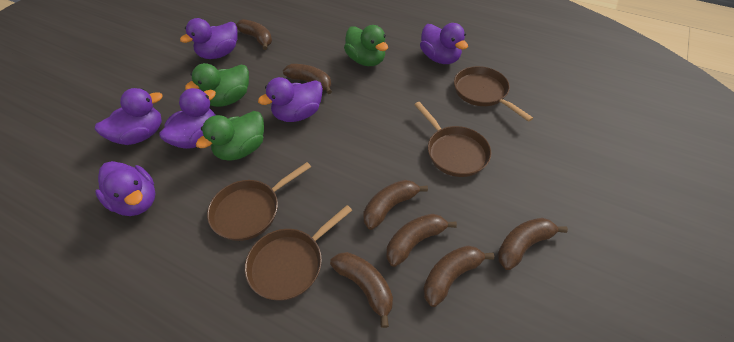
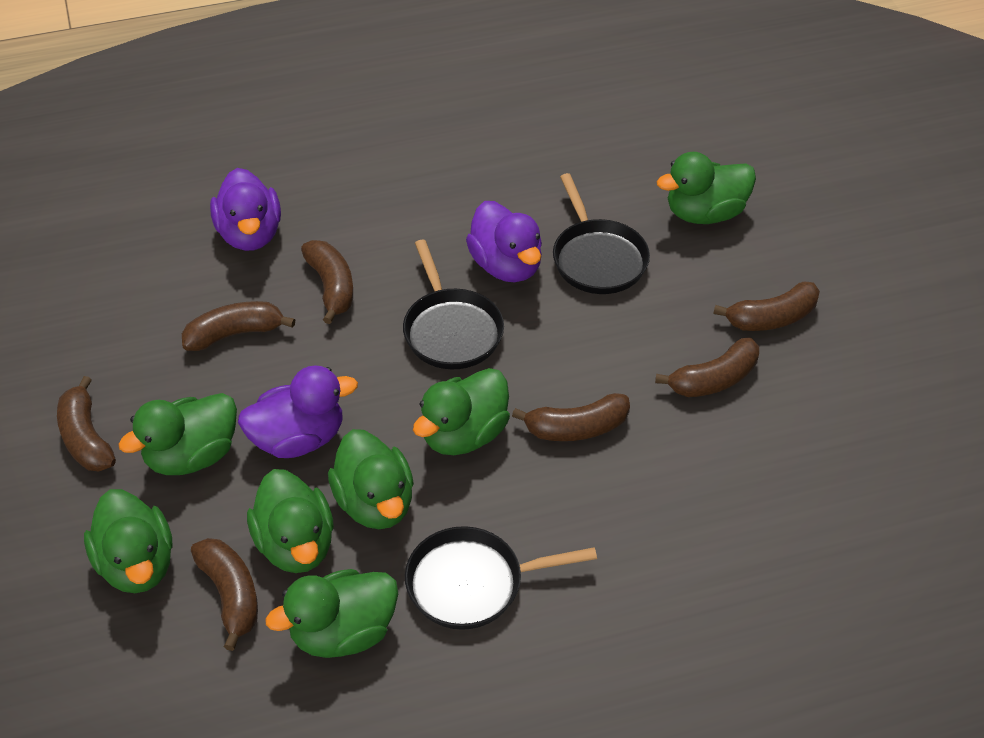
black pan: none = 0 -> [403,240,504,369] [405,526,597,630] [553,173,650,294] = 3
brown pan: [207,162,311,241] [245,205,352,301] [414,102,491,177] [454,66,533,122] = 4 -> none = 0
green duck: [185,63,249,107] [196,111,264,160] [344,25,388,66] = 3 -> [84,489,173,593] [118,393,237,475] [247,469,334,573] [266,569,398,658] [328,429,414,529] [413,368,510,455] [657,152,756,224] = 7
purple duck: [95,88,163,145] [95,161,156,216] [159,88,216,149] [180,18,237,59] [258,77,323,122] [420,23,468,64] = 6 -> [210,168,281,251] [238,365,358,458] [466,201,542,282] = 3

